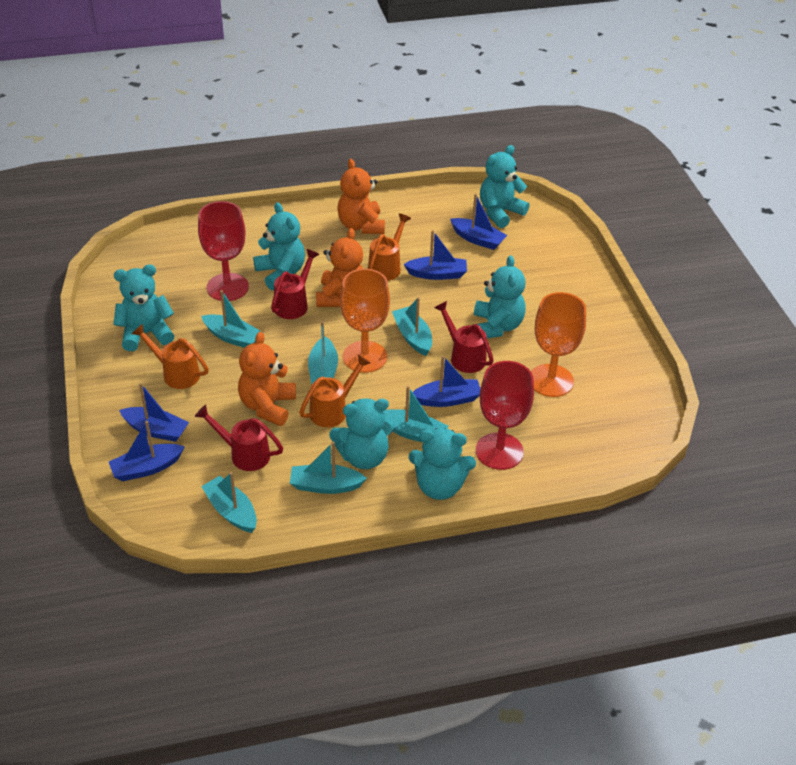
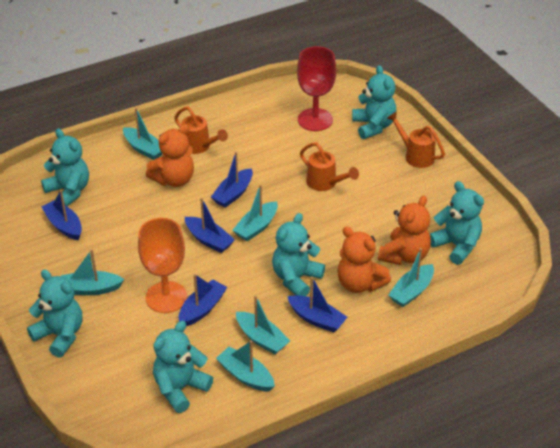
orange goblet: [340,269,390,373] [531,292,586,397] = 2 -> [138,218,187,313] = 1
red goblet: [198,201,249,301] [476,361,534,470] = 2 -> [297,46,336,131] = 1
red watering can: [195,405,283,471] [271,249,320,319] [434,301,494,373] = 3 -> none = 0

